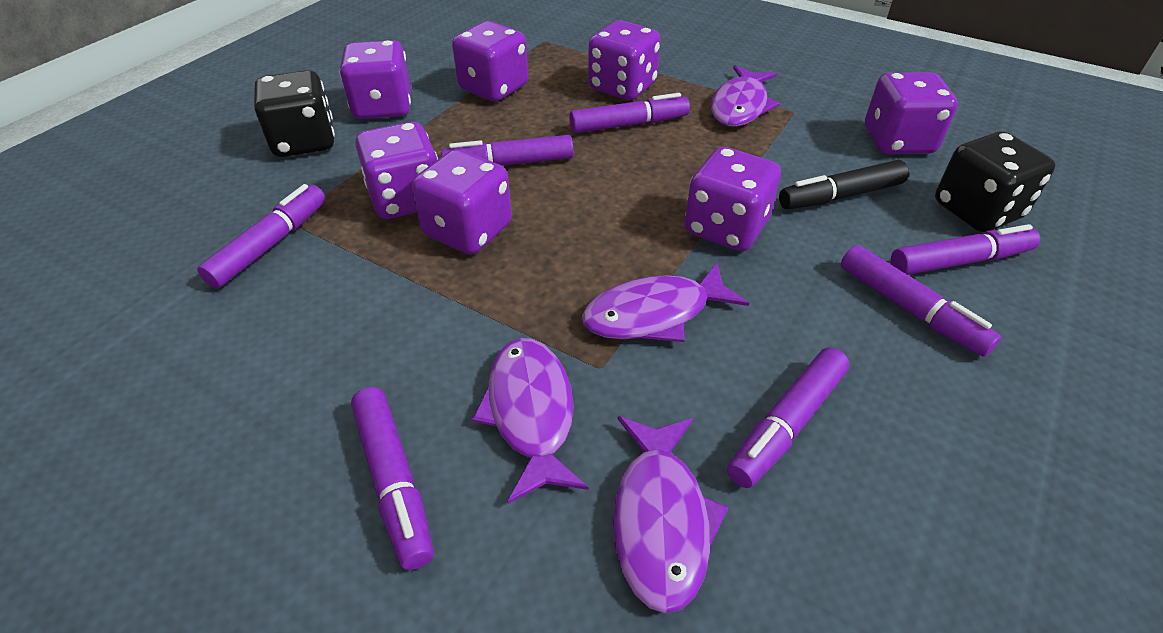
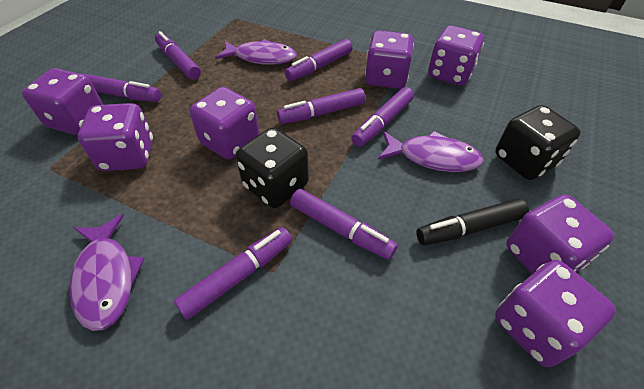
purple fish: [472,338,589,504] [582,262,749,342] [613,416,728,614] [711,65,780,127] = 4 -> [69,214,145,331] [215,39,297,65] [378,131,484,172] = 3

